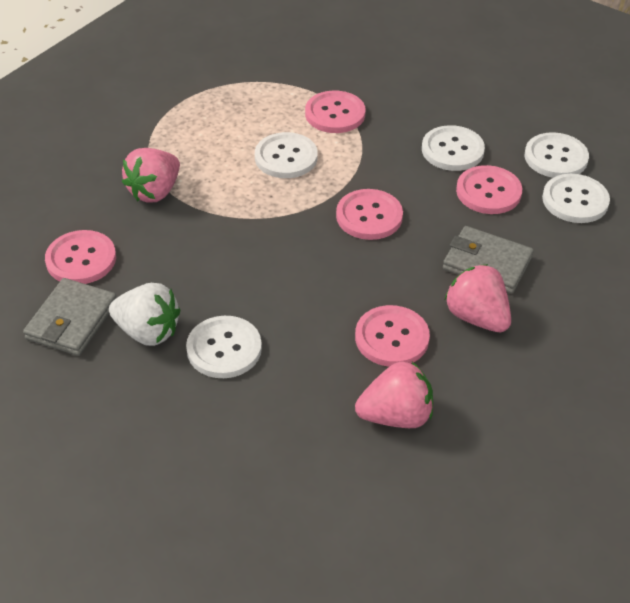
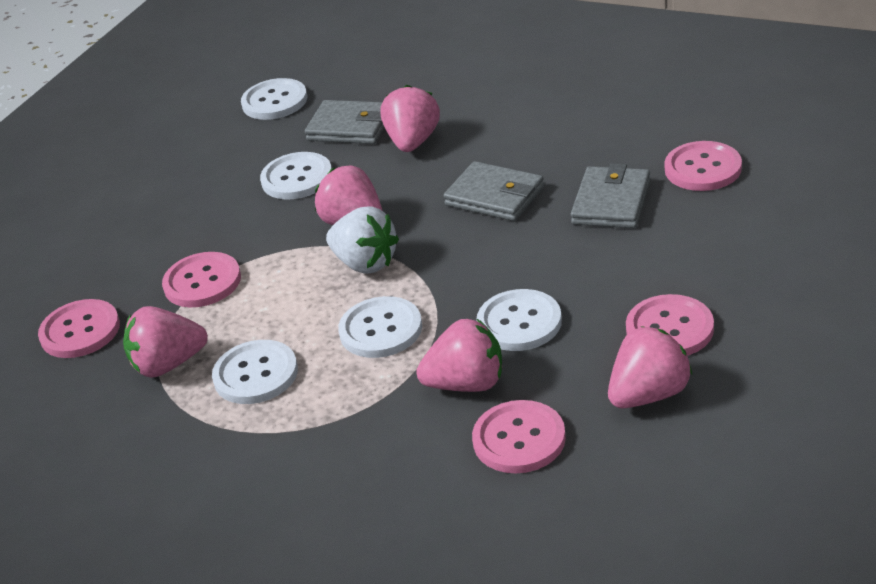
grey wallet: [23,278,116,356] [443,226,534,294] = 2 -> [305,100,385,144] [444,161,544,221] [571,163,650,228] = 3
pink strawberry: [122,148,180,203] [355,362,433,428] [445,264,511,332] = 3 -> [123,306,208,378] [315,165,382,225] [380,85,440,152] [416,319,502,392] [608,326,693,408] = 5

